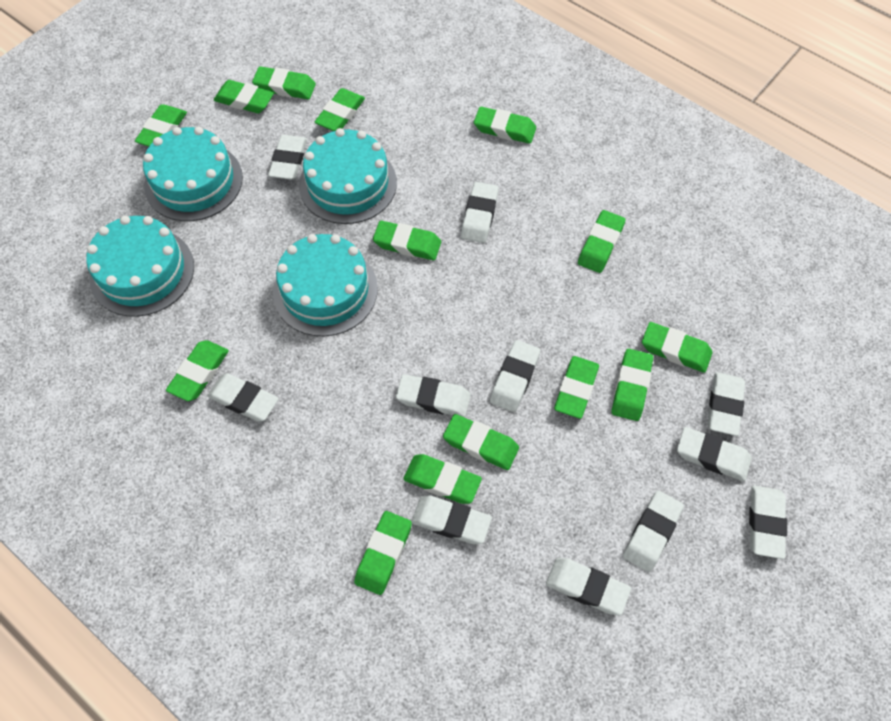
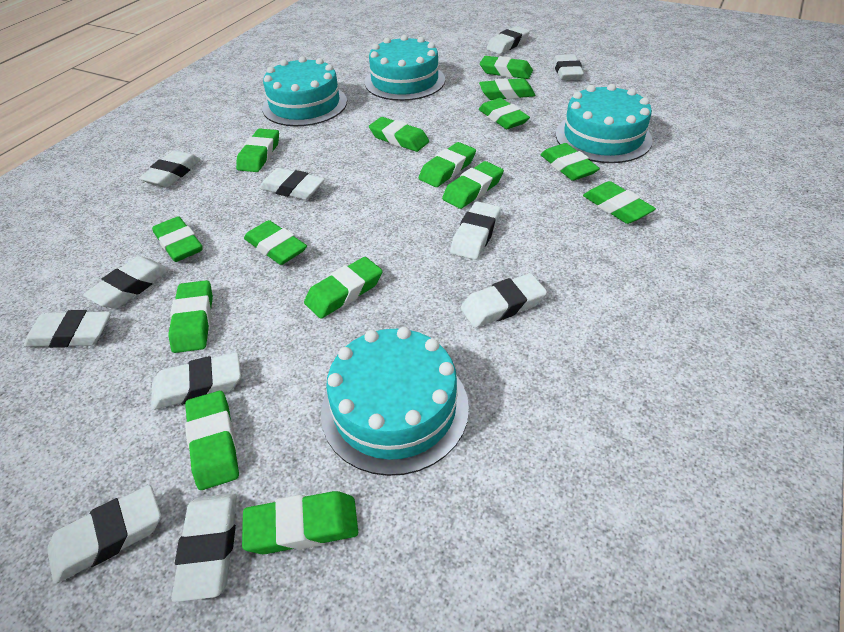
green eraser: [135,104,187,147] [166,340,229,401] [214,80,274,113] [252,66,316,99] [315,88,365,131] [354,511,412,595] [373,221,441,260] [403,454,482,504] [443,414,519,470] [474,107,536,144] [554,356,599,419] [578,210,626,273] [612,349,653,421] [642,322,712,373] = 14 -> [152,216,203,262] [168,280,213,353] [185,391,239,490] [236,128,279,172] [242,491,358,554] [244,220,307,265] [304,257,383,319] [369,117,429,152] [419,142,476,187] [442,161,504,209] [479,78,535,100] [479,98,530,129] [480,56,533,79] [540,143,600,181] [583,181,656,224] = 15

